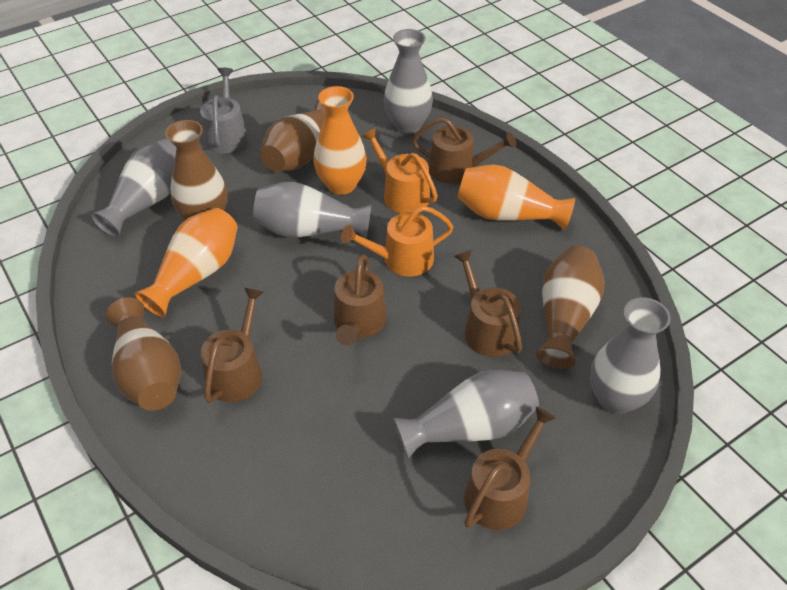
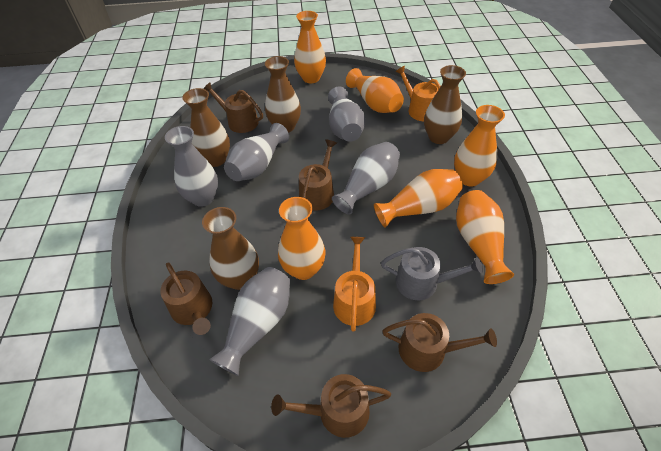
orange vase: [134,208,238,318] [313,86,367,195] [457,165,575,231] = 3 -> [278,197,325,280] [294,11,326,83] [346,68,404,113] [374,169,463,228] [454,105,505,186] [456,190,514,284] = 6

